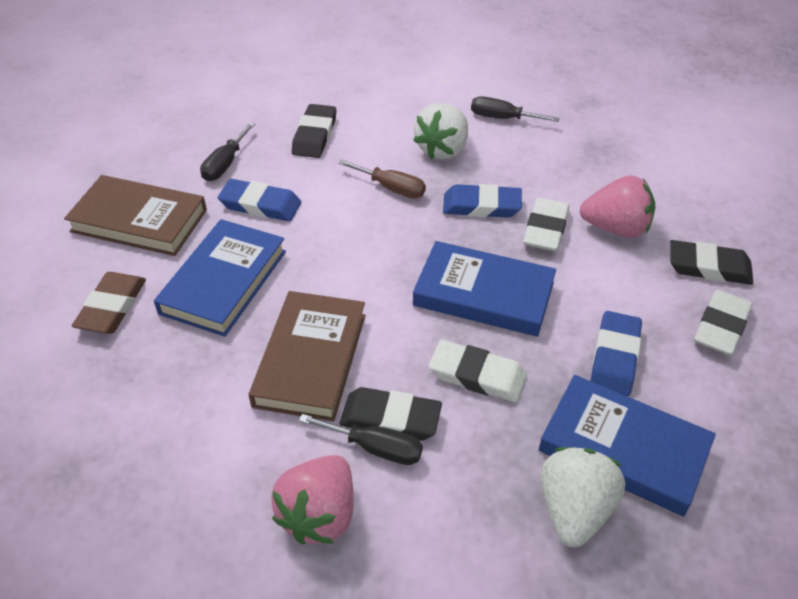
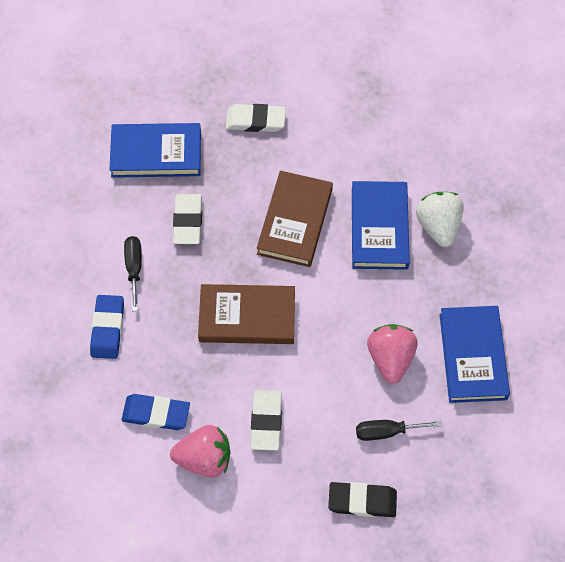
black eraser: [292,104,336,158] [340,387,442,441] [670,240,753,285] = 3 -> [328,482,397,517] = 1
black screwdriver: [200,122,255,181] [299,414,423,465] [471,96,560,122] = 3 -> [124,236,142,311] [356,420,441,441] = 2
blue eraser: [218,179,301,221] [443,184,522,218] [590,311,642,396] = 3 -> [90,295,124,359] [122,394,190,430] = 2
brown eraser: [72,272,146,334] = 1 -> none = 0
brown screwdriver: [338,159,426,198] = 1 -> none = 0
white strawberry: [413,103,468,160] [541,447,625,548] = 2 -> [416,192,464,247] = 1

